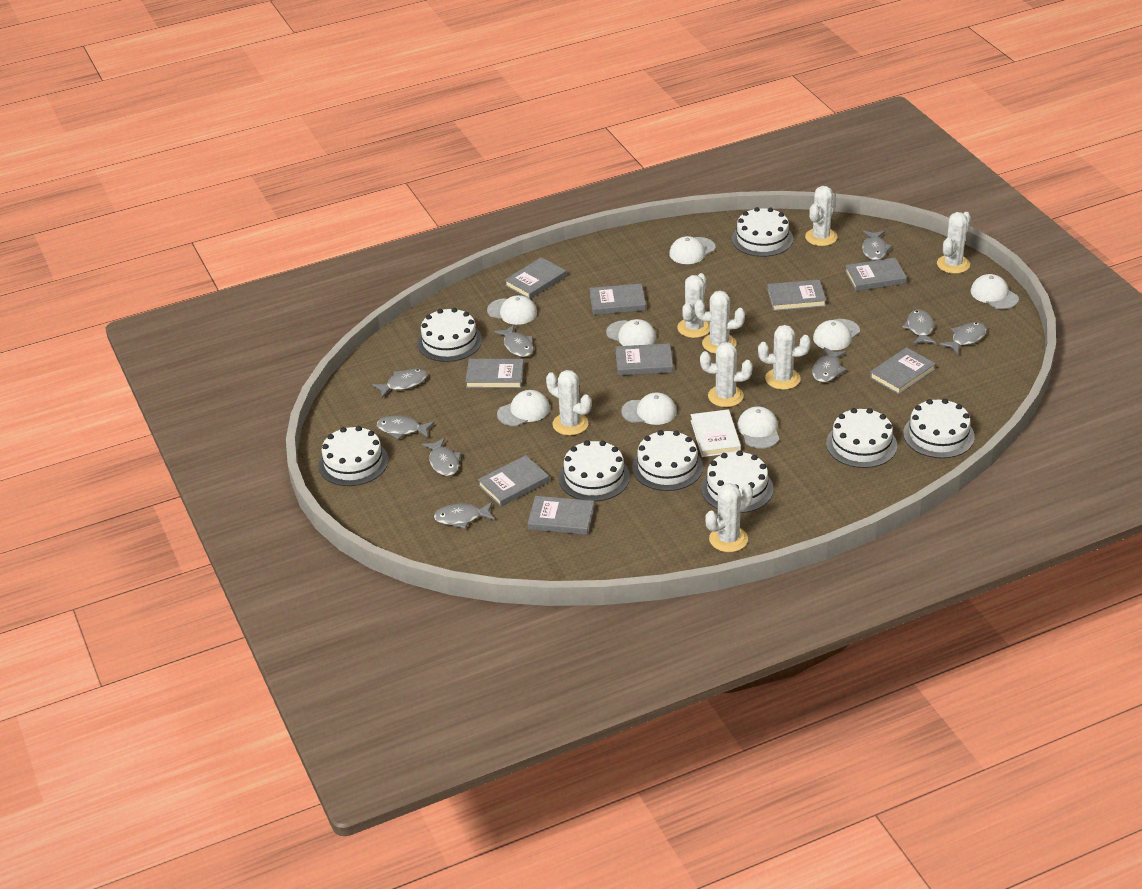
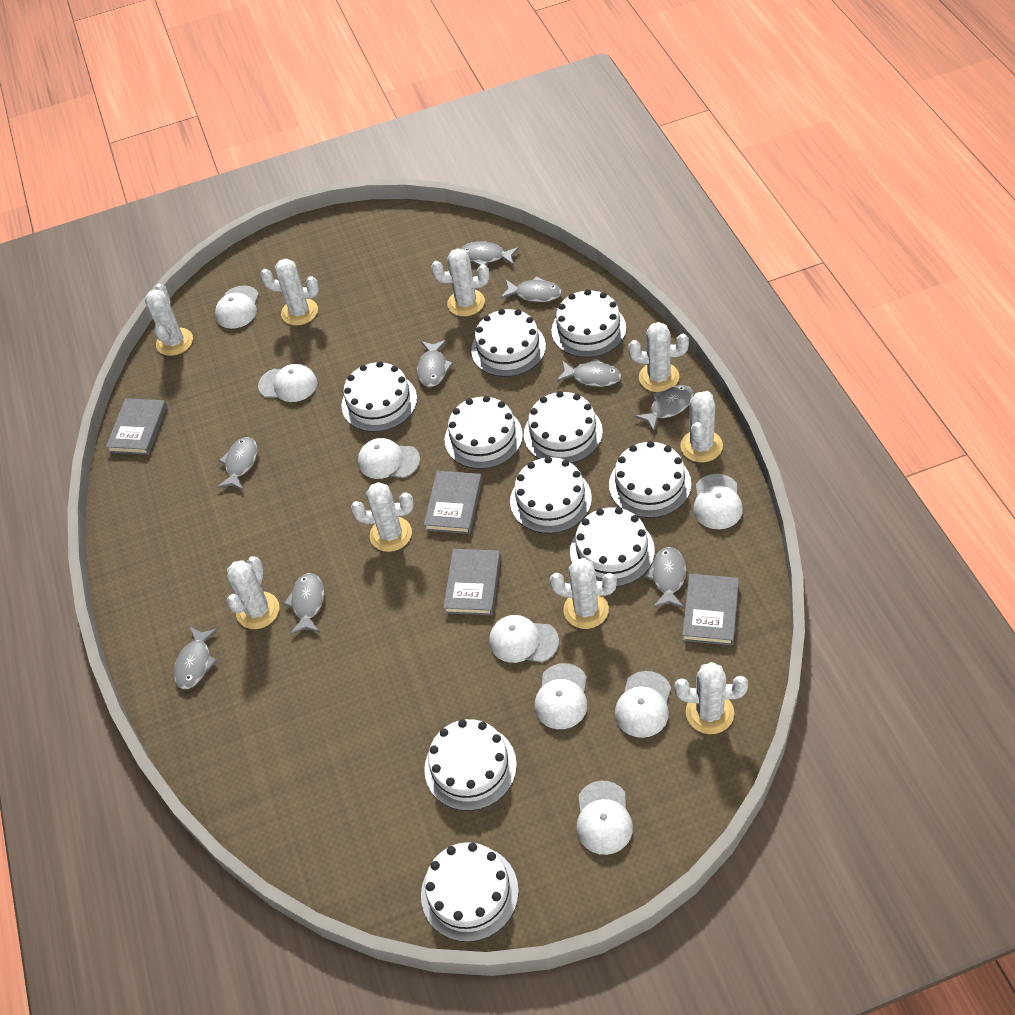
grey book: [465,359,524,388] [478,455,549,507] [505,257,566,299] [528,496,595,535] [589,283,646,315] [615,343,673,376] [767,280,826,311] [845,258,907,291] [870,347,936,395] = 9 -> [106,398,167,455] [424,471,482,534] [443,549,501,615] [682,574,739,646] = 4
white book: [691,409,741,457] = 1 -> none = 0
white cactus: [546,370,591,436] [677,273,710,338] [694,291,745,354] [700,342,753,407] [705,483,753,552] [758,325,811,390] [805,186,838,246] [937,212,971,274] = 8 -> [145,284,193,356] [227,556,279,629] [260,259,319,326] [351,482,414,552] [431,248,489,316] [550,558,617,629] [628,322,689,392] [675,662,748,734] [680,391,723,462] = 9
white cake: [318,426,388,486] [417,308,482,362] [559,440,630,502] [632,430,703,491] [701,451,774,513] [732,207,793,257] [826,408,897,468] [903,399,975,458] = 8 -> [342,361,417,432] [421,842,519,942] [424,719,517,811] [445,396,523,469] [471,309,546,377] [510,456,592,534] [524,391,603,463] [551,289,626,358] [570,507,655,587] [609,441,691,518] = 10

